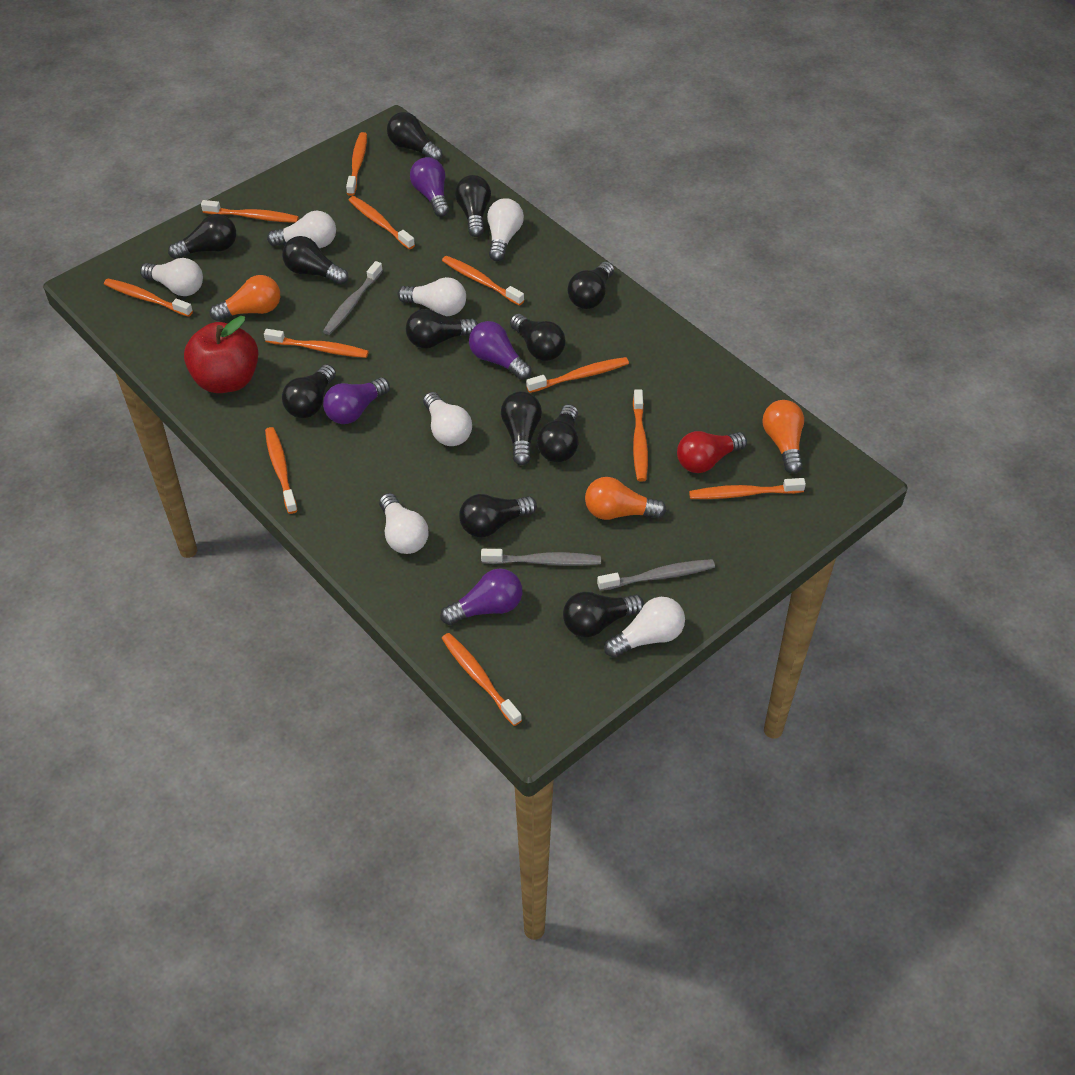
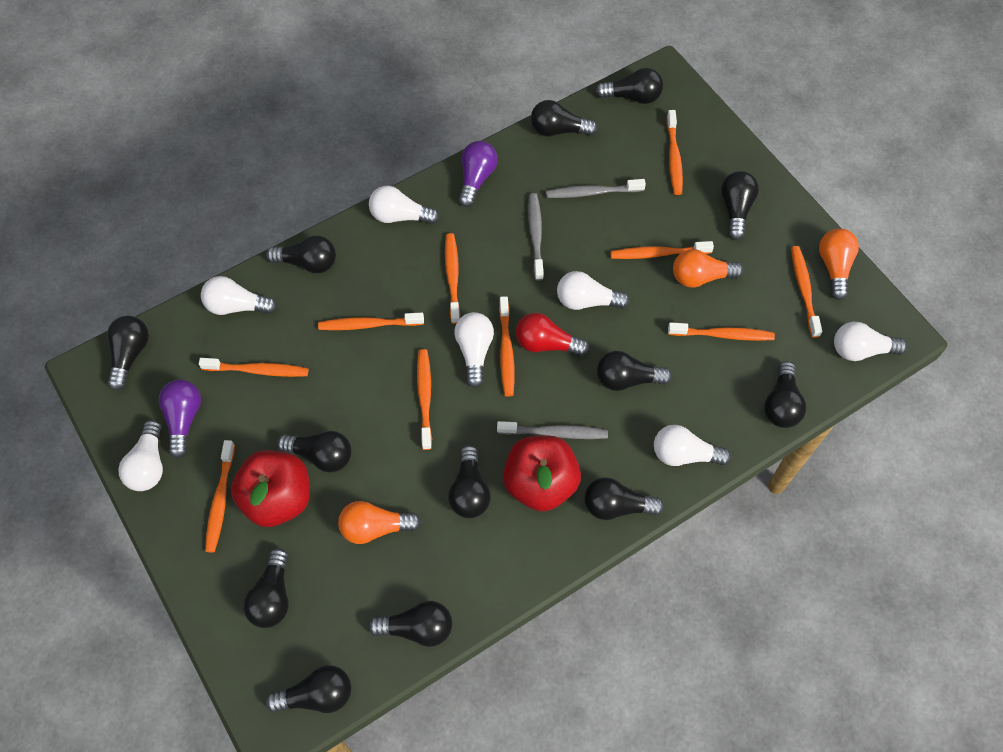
black light bulb: [168,214,236,259] [282,236,348,285] [282,364,336,418] [387,112,442,161] [406,309,478,348] [455,175,491,237] [459,494,537,537] [501,391,542,465] [510,314,565,361] [537,404,578,462] [563,592,644,638] [568,261,614,309] = 12 -> [107,316,149,391] [243,548,289,628] [266,235,336,273] [266,665,351,713] [277,431,352,472] [368,601,452,647] [448,445,491,518] [531,100,598,136] [584,477,664,520] [596,68,663,104] [597,351,672,391] [721,171,759,240] [764,361,807,428] = 13
orange toothbrush: [104,279,193,317] [201,200,299,223] [264,329,369,358] [265,427,298,514] [346,132,367,196] [349,196,415,250] [441,633,522,726] [442,256,524,306] [526,357,629,393] [633,389,648,481] [689,478,806,499] = 11 -> [199,358,309,377] [205,440,235,553] [318,313,424,330] [417,349,432,450] [445,233,460,324] [499,296,515,397] [610,241,714,259] [667,110,683,195] [668,322,775,341] [791,246,822,338] = 10
purple light bulb: [323,377,390,424] [410,157,449,217] [440,568,522,625] [469,321,532,380] = 4 -> [159,380,201,458] [459,141,498,207] = 2
red apple: [184,316,258,393] = 1 -> [231,450,310,527] [503,435,581,512] = 2

